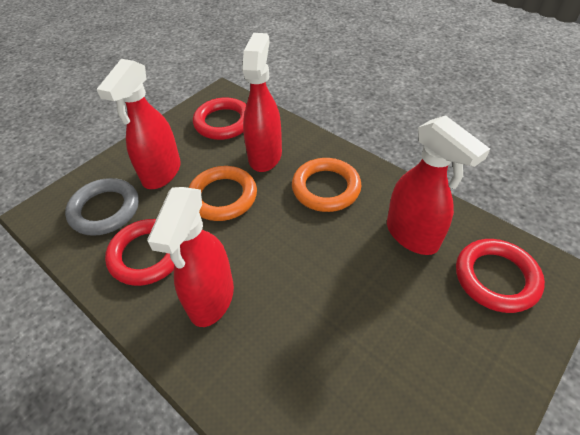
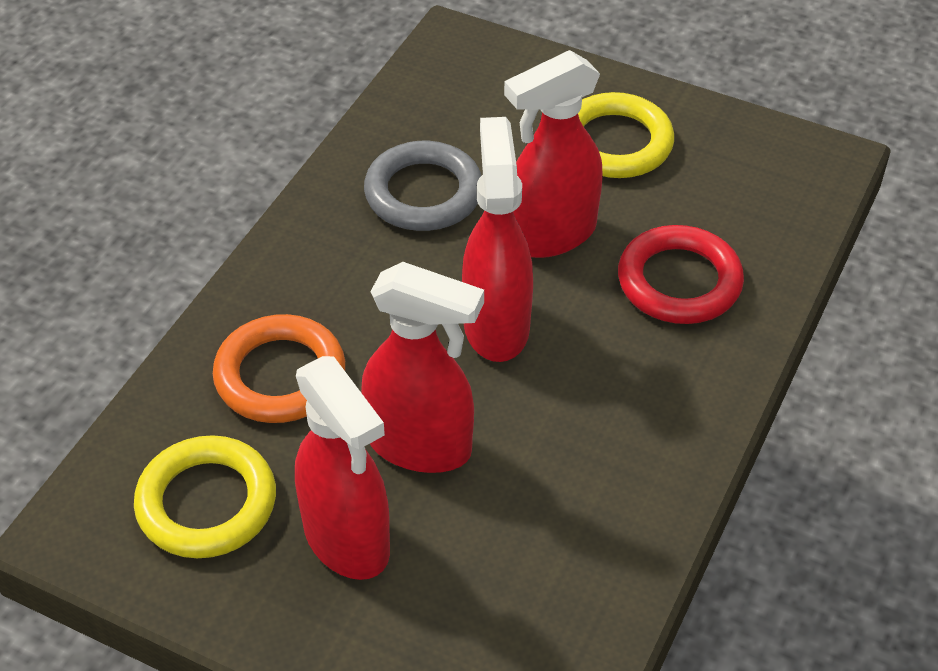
orange ring: [188,166,257,221] [292,158,361,212] = 2 -> [213,314,345,423] = 1
red ring: [105,219,174,286] [193,97,246,140] [456,239,545,313] = 3 -> [618,225,744,324] = 1
yellow ring: none = 0 -> [134,435,276,558] [578,92,674,178] = 2

